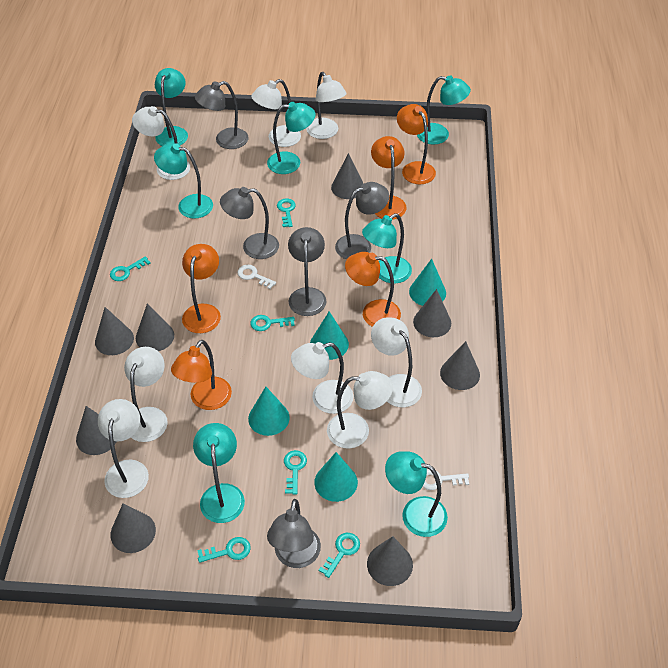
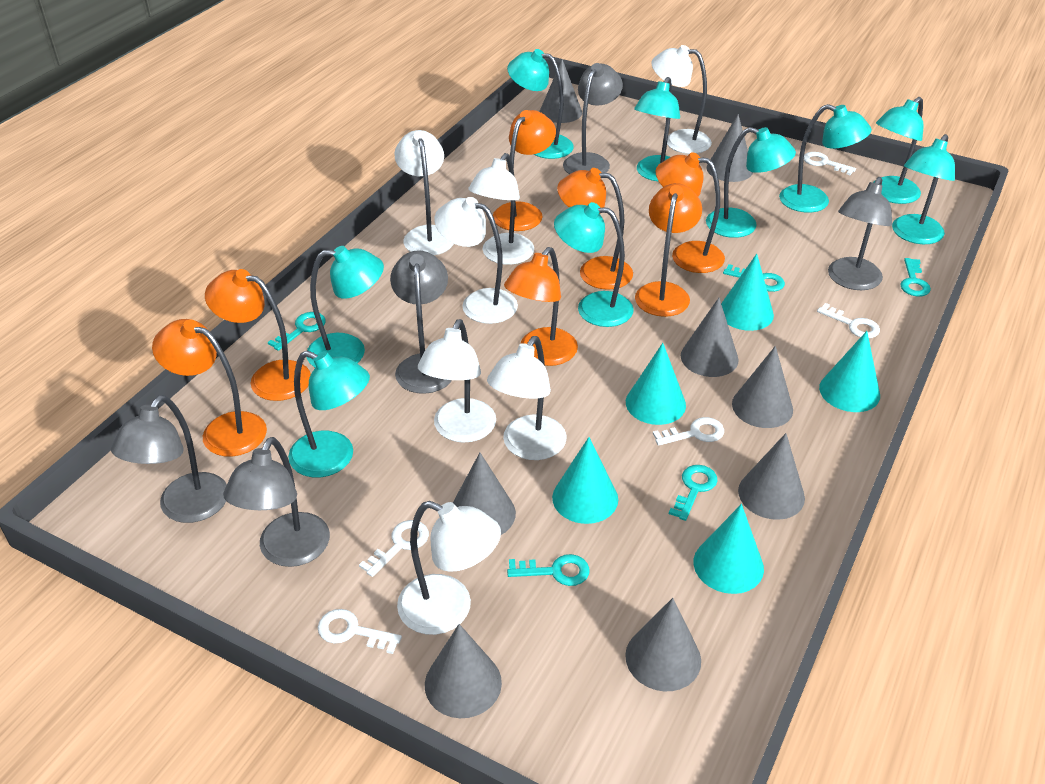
orange lamp: [171,340,232,410] [182,244,221,333] [345,252,401,327] [371,136,407,220] [397,104,436,184] = 5 -> [152,319,267,456] [205,269,311,401] [493,110,556,231] [504,247,578,366] [557,168,633,290] [635,183,702,317] [656,152,725,273] = 7
turquoise cone: [248,387,290,436] [310,312,349,360] [314,452,358,502] [409,259,446,306] = 4 -> [552,437,618,524] [626,343,686,425] [693,504,764,594] [721,254,774,331] [819,331,880,412] = 5
turquoise key: [110,256,151,281] [197,537,251,563] [250,315,295,331] [277,199,296,227] [284,450,307,495] [319,533,360,578] = 6 -> [268,312,326,351] [507,554,590,586] [669,465,718,521] [723,264,785,292] [900,258,931,297] = 5
turquoise lamp: [154,143,213,219] [155,68,188,146] [193,423,245,523] [267,102,315,174] [362,213,412,284] [385,452,448,537] [417,75,471,145] = 7 -> [288,351,370,477] [307,246,384,368] [507,49,574,159] [554,202,634,327] [634,77,680,182] [706,127,796,238] [779,104,872,213] [873,97,924,204] [892,134,955,244] = 9
white key: [238,265,276,289] [423,469,469,490] = 2 -> [318,609,402,654] [359,520,429,577] [653,417,724,446] [804,152,856,175] [817,303,880,338] = 5
white lamp: [98,399,149,498] [124,347,168,442] [132,106,190,180] [251,79,301,147] [291,342,354,414] [306,72,347,139] [327,371,393,449] [371,317,422,407] = 8 -> [394,130,454,255] [397,501,501,635] [418,319,496,443] [434,197,518,324] [468,153,534,265] [487,336,567,460] [652,45,712,154] = 7

